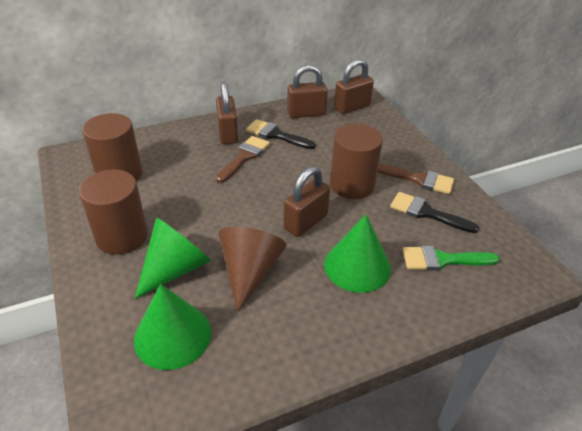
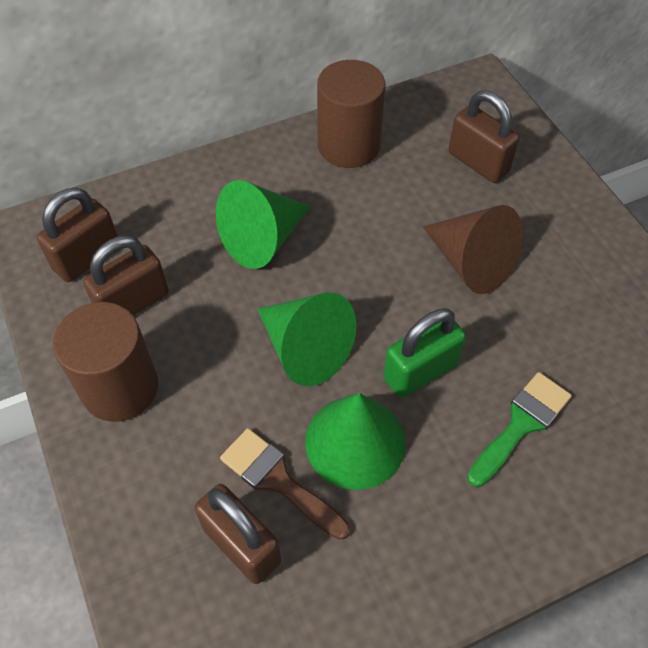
black brush: [246,119,316,149] [390,192,479,233] = 2 -> none = 0
brown brush: [216,136,270,183] [378,164,454,194] = 2 -> [220,428,350,540] = 1
brown cylinder: [79,170,148,254] [82,113,142,181] [330,124,383,199] = 3 -> [53,302,158,422] [317,60,385,168] = 2
green padlock: none = 0 -> [383,308,466,398] = 1

